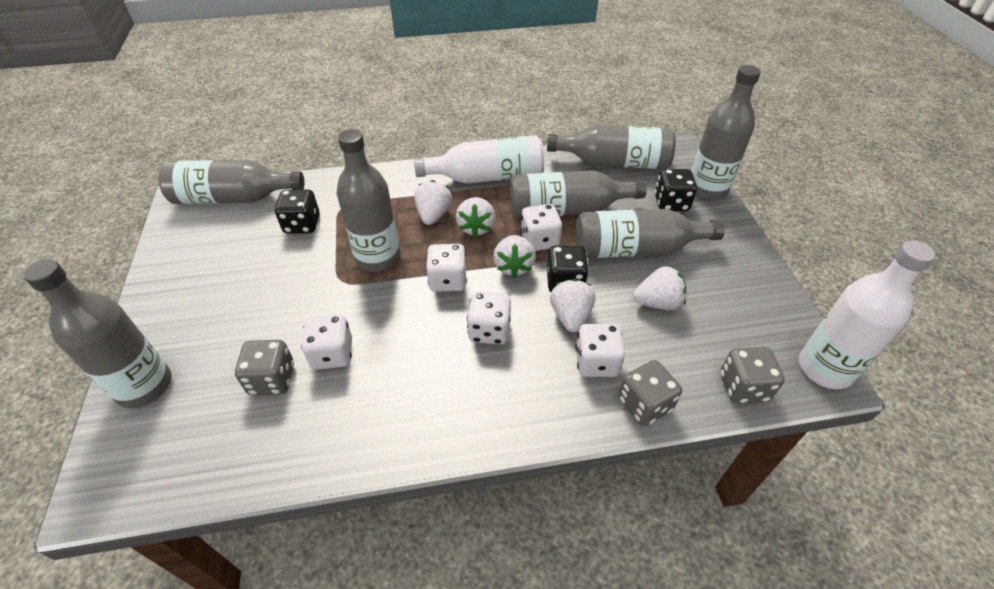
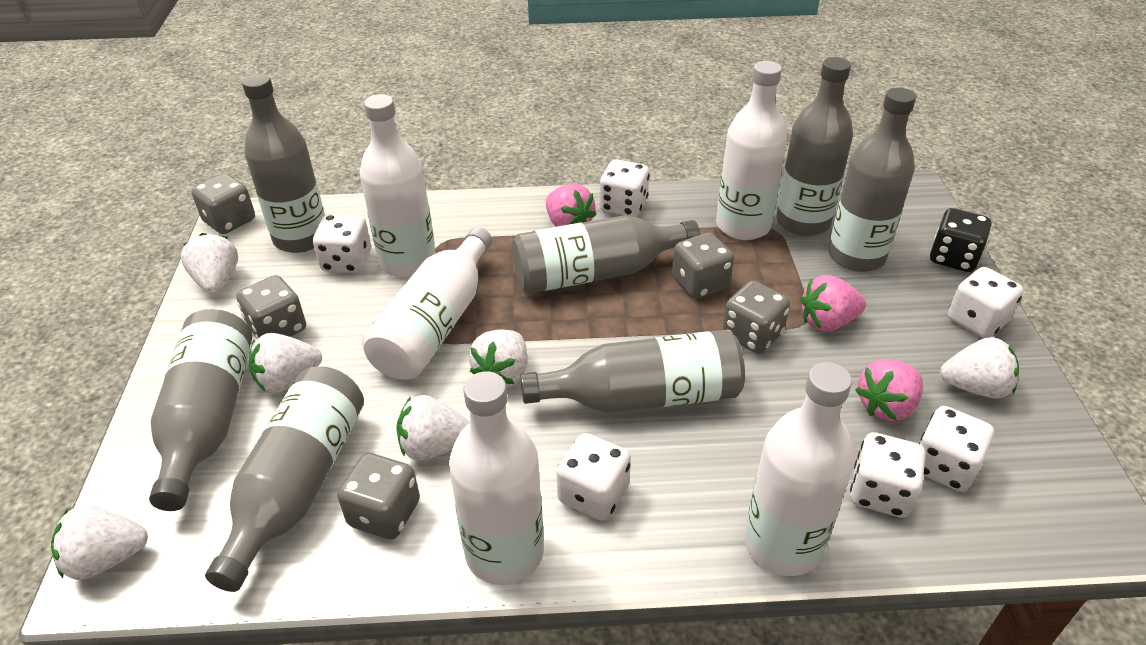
black dice: [275,189,320,233] [547,246,589,292] [655,169,697,211] = 3 -> [930,208,992,272] = 1
grey dice: [235,340,294,395] [618,360,682,426] [720,347,785,404] = 3 -> [191,173,255,234] [236,275,306,339] [337,453,420,539] [672,233,734,299] [722,281,790,354] = 5
pink strawberry: none = 0 -> [546,184,597,227] [800,275,866,332] [855,359,923,421] = 3
white bottle: [414,135,544,184] [799,241,935,389] = 2 -> [360,94,436,278] [362,227,492,380] [449,371,544,585] [716,61,788,240] [744,362,855,576] = 5
white dice: [301,314,352,370] [426,244,467,292] [467,292,511,345] [521,204,562,251] [575,324,625,377] = 5 -> [313,214,371,273] [556,433,631,521] [599,159,650,217] [850,432,926,518] [919,406,994,492] [948,267,1024,338] = 6
white strawberry: [414,180,452,225] [456,197,495,237] [493,235,536,278] [550,279,595,332] [633,266,686,310] = 5 -> [51,505,148,580] [181,233,238,294] [249,333,322,393] [396,395,470,461] [469,330,528,387] [940,337,1019,399] = 6

